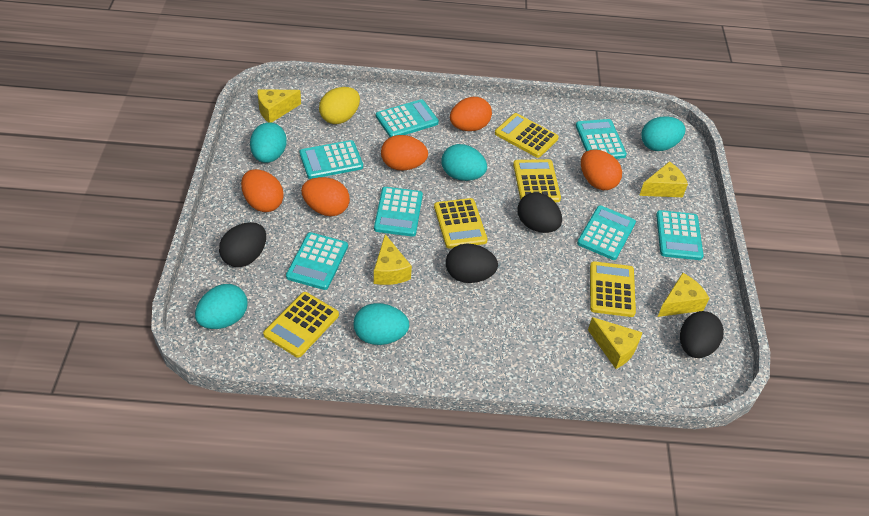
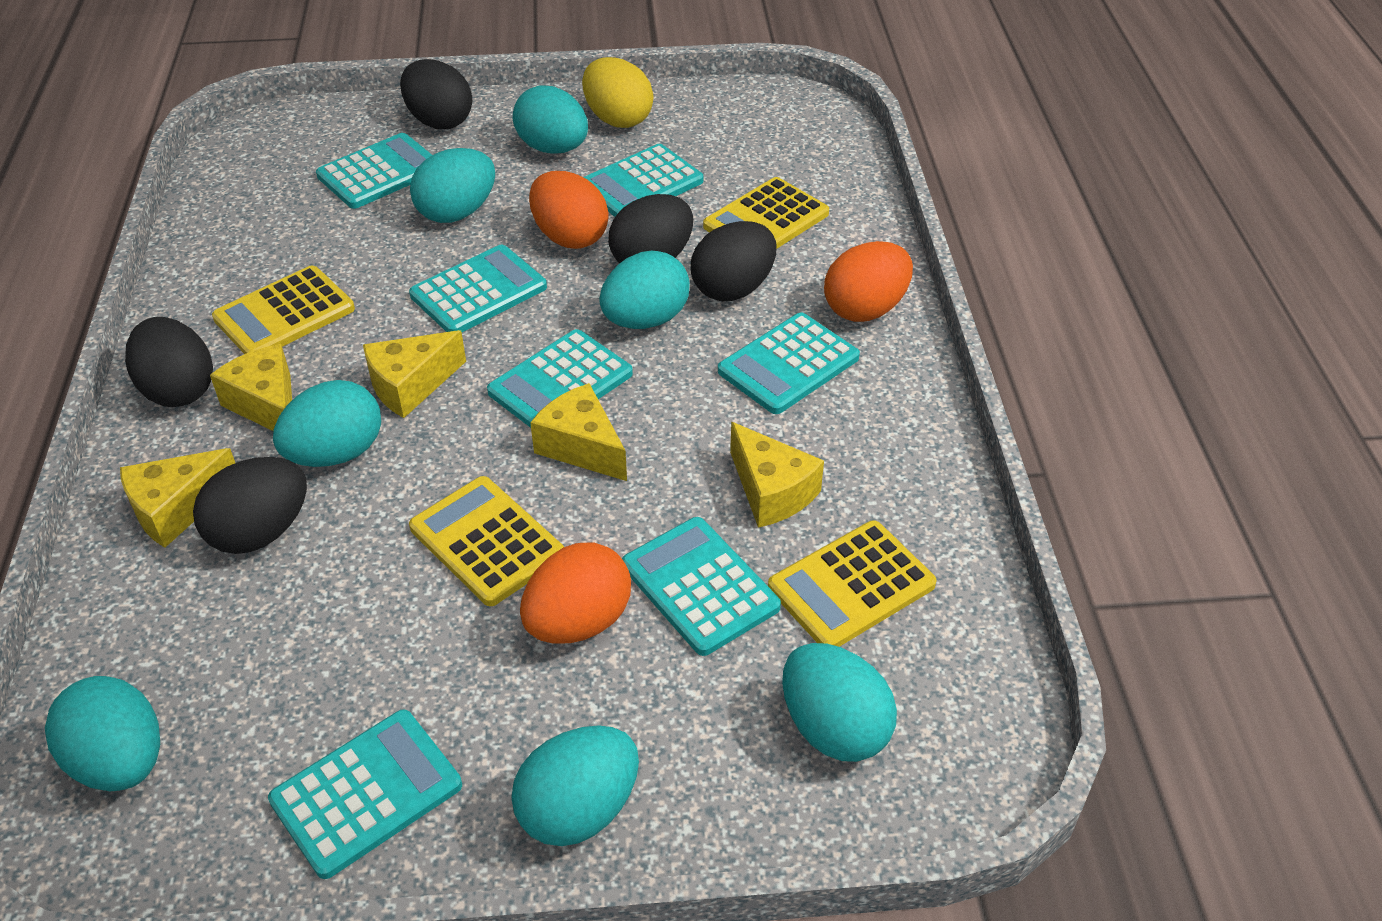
black egg: [219,222,266,267] [446,244,498,283] [518,192,562,233] [680,311,724,358] = 4 -> [125,317,213,407] [193,457,307,554] [400,59,472,129] [608,194,693,263] [691,221,777,301] = 5
orange egg: [241,169,284,212] [301,177,350,216] [381,135,428,171] [450,97,492,131] [581,149,622,190] = 5 -> [520,543,631,644] [529,171,609,249] [824,241,913,322] = 3
turquoise egg: [195,284,248,329] [250,122,287,163] [354,303,409,345] [442,144,487,181] [641,116,685,151] = 5 -> [45,676,160,791] [273,380,381,467] [410,148,495,223] [511,725,639,846] [513,85,588,154] [599,251,690,329] [782,643,897,762] = 7
yellow calculator: [263,292,339,358] [434,198,488,249] [495,113,559,158] [513,159,561,202] [590,261,636,317] = 5 -> [212,266,355,354] [409,476,564,606] [703,177,829,249] [768,520,937,647] = 4

